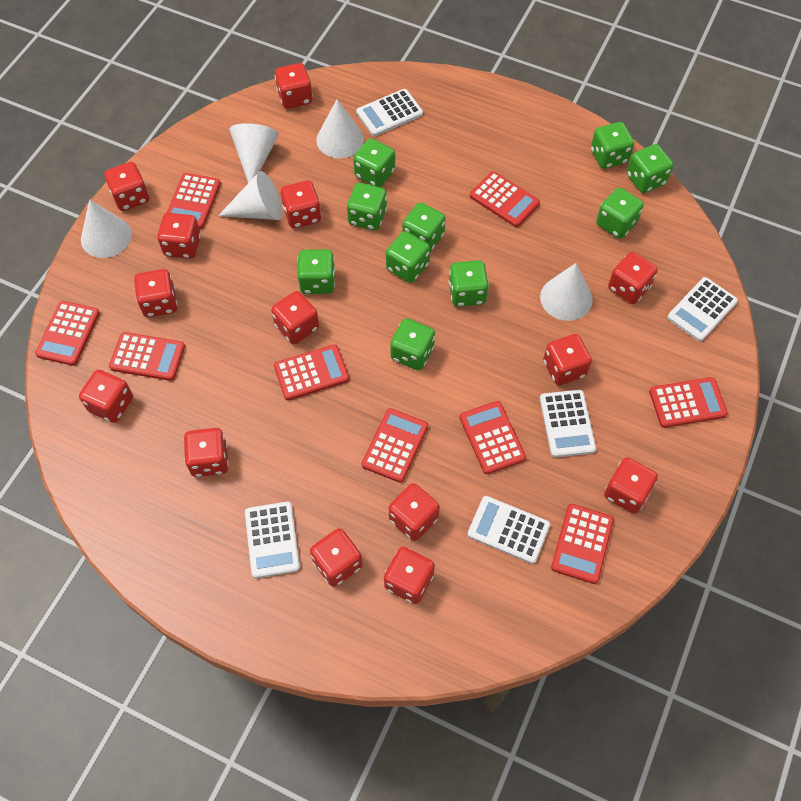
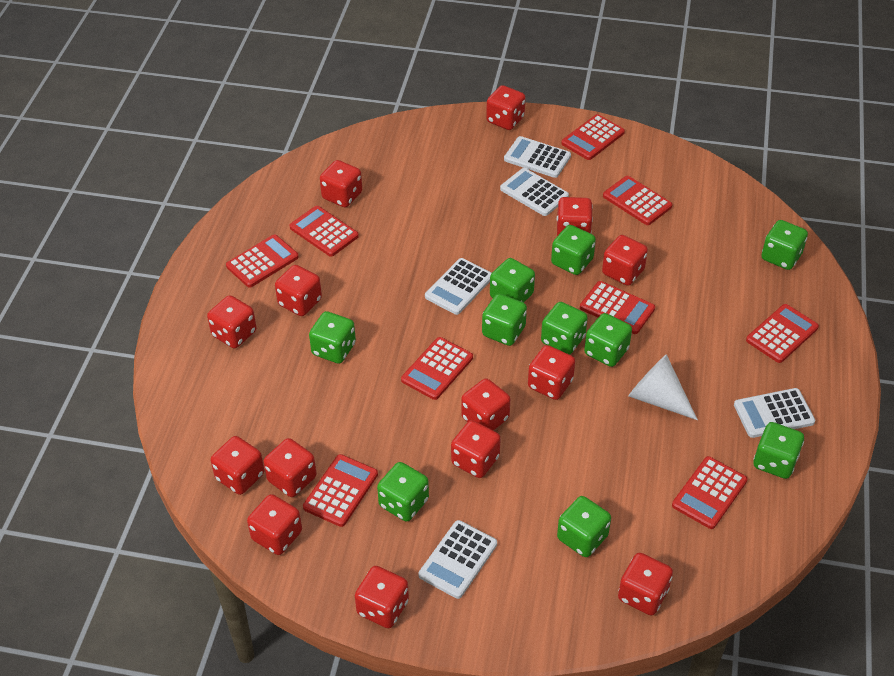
white cone: [81,199,132,258] [218,171,282,220] [229,123,279,183] [316,99,364,158] [540,263,593,321] = 5 -> [628,354,698,420] = 1

